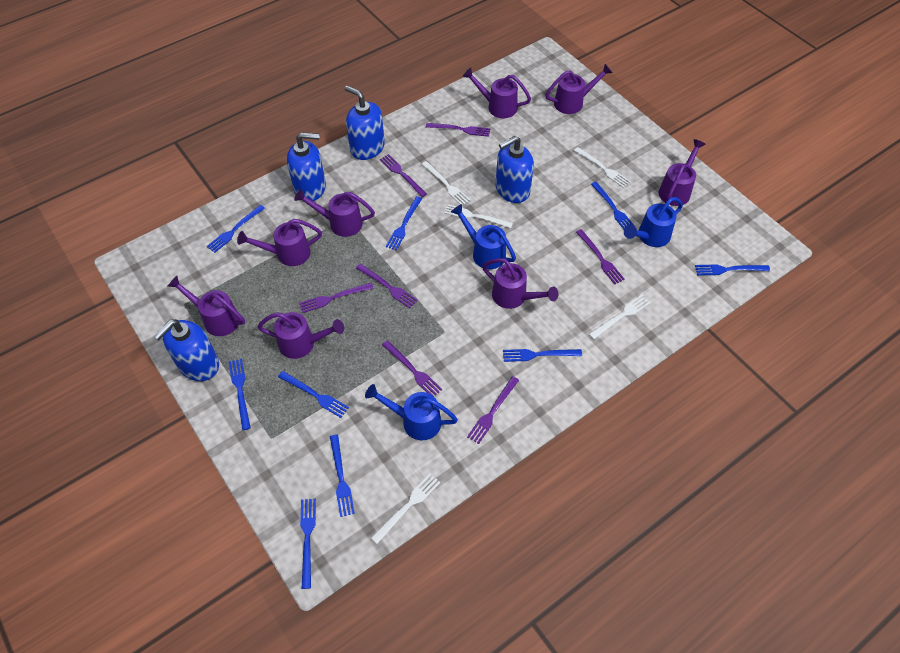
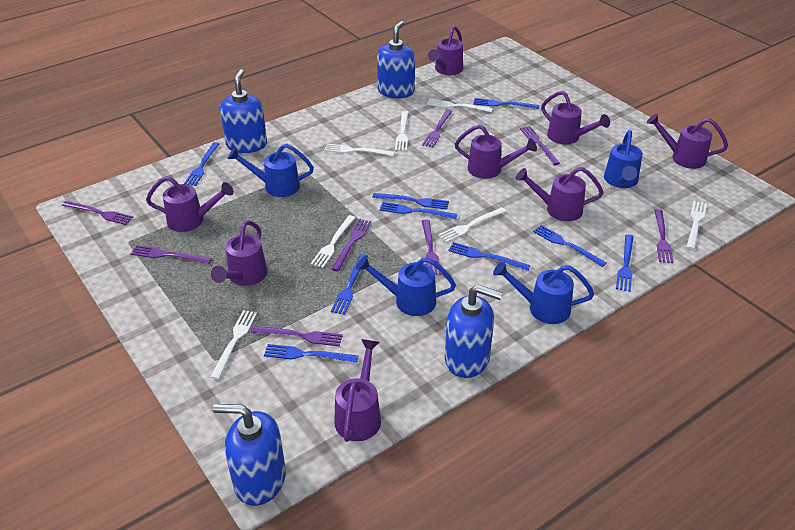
blue watering can: [365,384,458,441] [451,204,516,269] [624,197,683,247] = 3 -> [228,144,314,197] [356,255,456,316] [493,261,594,324] [604,130,643,188] = 4
purple fork: [299,283,374,313] [356,263,418,308] [380,154,427,197] [382,340,442,396] [426,123,490,137] [467,376,519,444] [576,229,625,285] = 7 -> [62,201,133,225] [131,245,212,264] [251,326,343,347] [332,219,371,271] [422,110,453,148] [422,220,442,275] [520,126,560,165] [654,209,674,263] = 8
white fork: [371,474,440,544] [421,161,470,205] [444,204,513,228] [574,147,631,188] [589,295,651,339] = 5 -> [211,310,257,379] [311,215,356,268] [324,144,395,156] [395,111,408,151] [427,99,493,112] [438,207,507,242] [687,201,707,250] = 7

